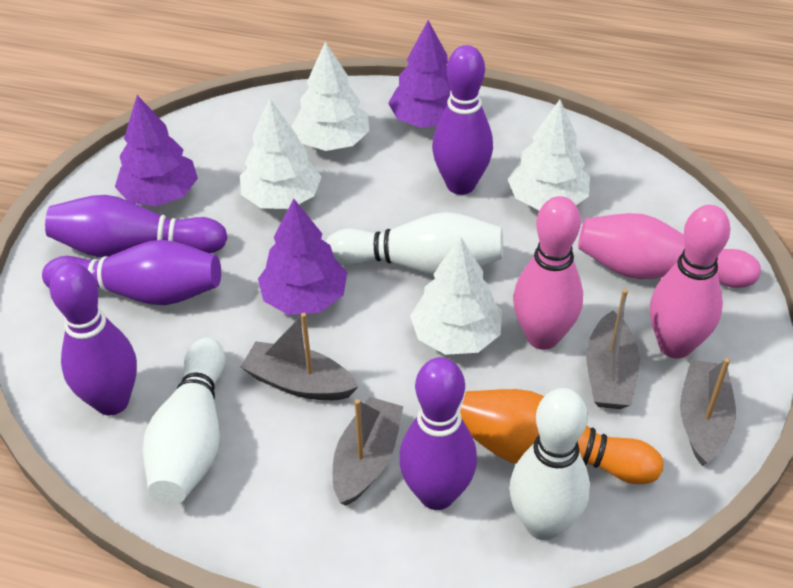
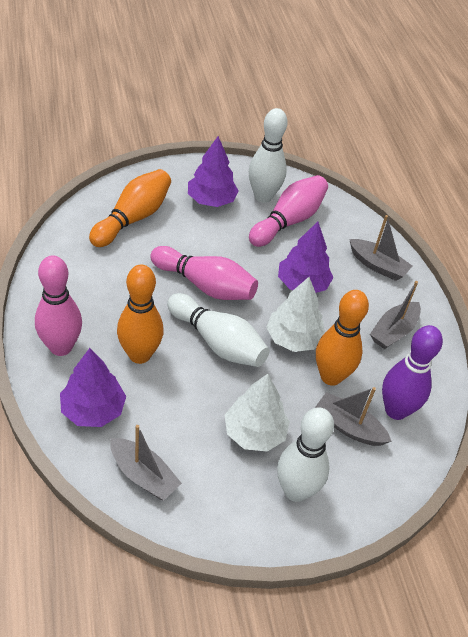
orange bowling pin: [460,389,663,484] = 1 -> [89,169,171,247] [117,265,164,364] [316,290,369,386] = 3
purple bowling pin: [42,240,221,305] [45,195,227,258] [49,263,137,415] [399,357,477,510] [432,45,493,195] = 5 -> [382,325,443,420] = 1
white tree: [240,98,321,209] [291,42,369,151] [410,237,502,355] [508,100,590,211] = 4 -> [225,374,290,452] [266,277,325,352] = 2

